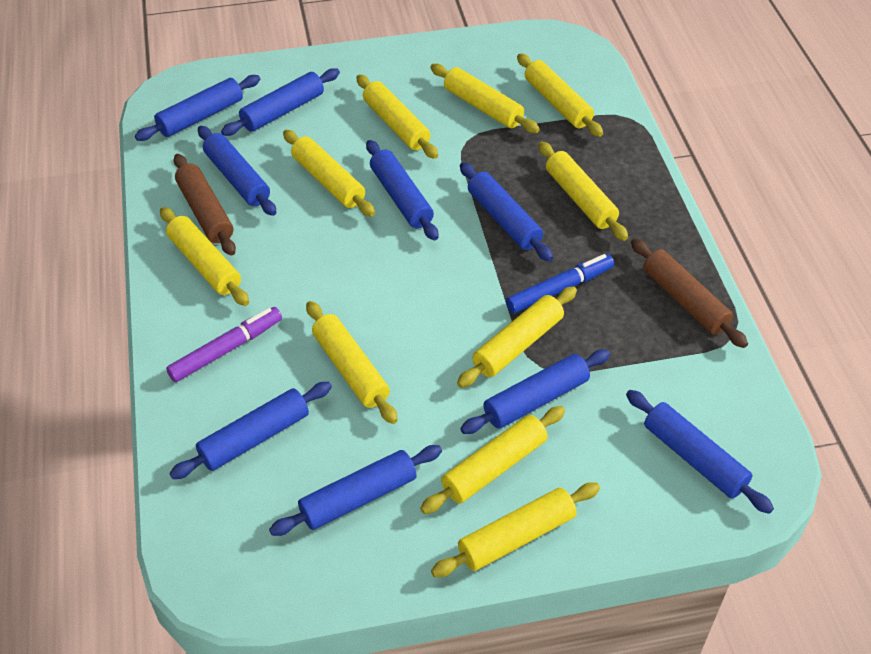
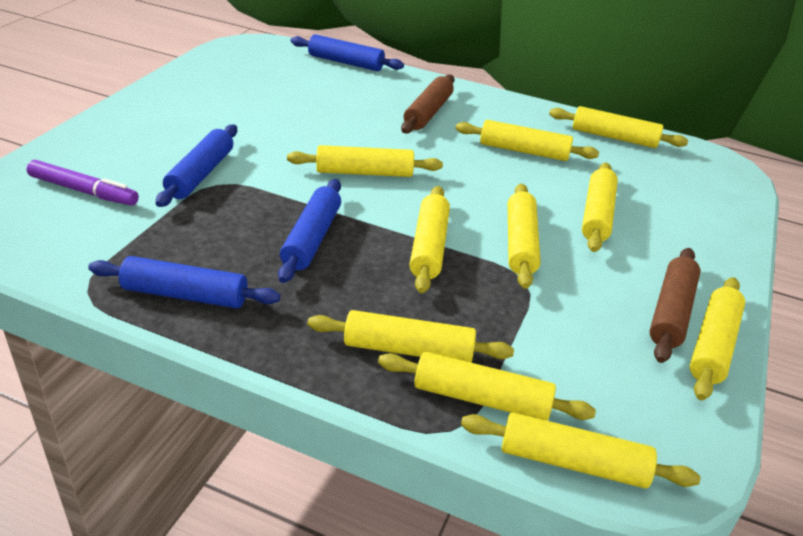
blue marker: [506,254,614,314] = 1 -> none = 0
blue rolling pin: [135,75,260,141] [169,382,332,479] [198,126,277,216] [221,68,340,136] [269,445,442,536] [366,140,438,240] [460,162,553,262] [460,349,610,434] [626,390,774,514] = 9 -> [88,256,280,309] [156,125,237,207] [278,179,341,283] [291,34,404,71] = 4

